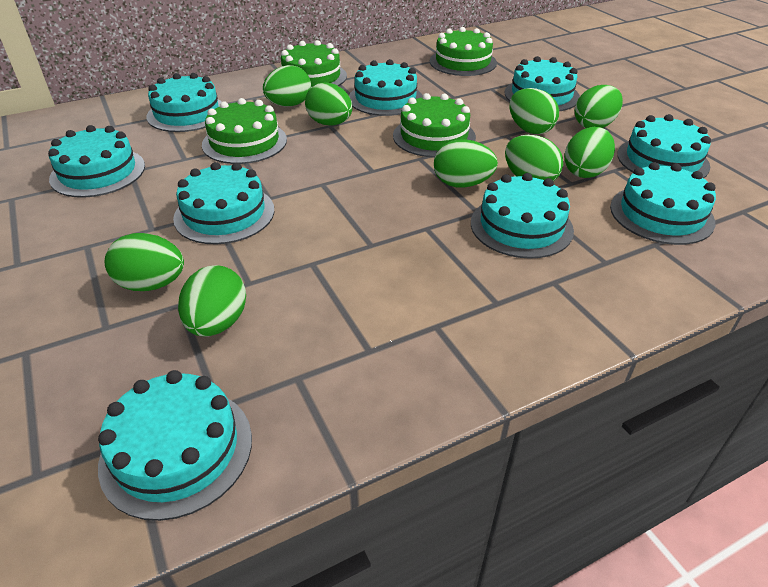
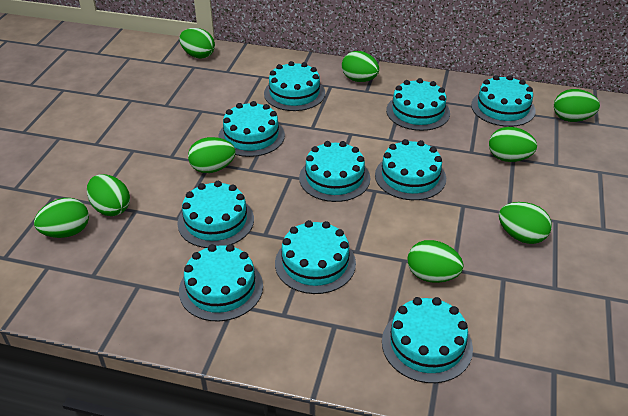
green cake: [202,98,287,164] [281,40,347,87] [393,93,476,158] [430,27,497,76] = 4 -> none = 0
turquoise cake: [48,125,145,198] [98,370,252,521] [147,73,222,132] [173,162,274,244] [349,59,423,116] [471,173,574,259] [505,56,580,111] [610,162,716,245] [617,114,711,178] = 9 -> [177,181,254,248] [179,244,263,322] [218,101,285,157] [264,61,325,111] [275,220,356,294] [299,141,370,202] [375,139,446,200] [382,297,473,383] [386,78,450,131] [471,75,536,127] = 10

